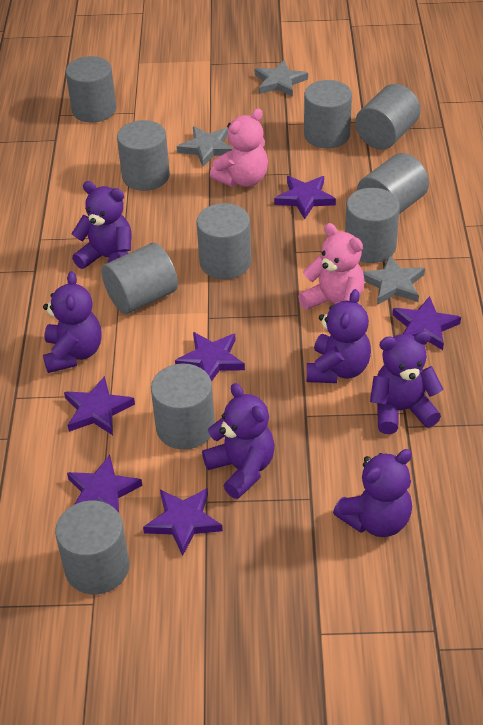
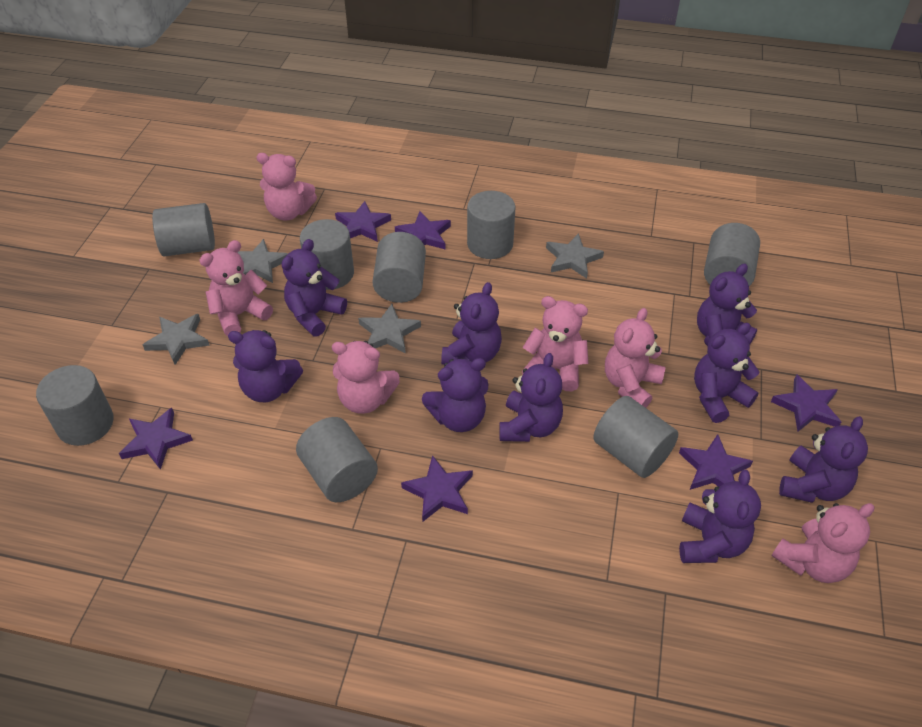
grey cylinder: [55,500,130,594] [66,56,116,122] [102,243,178,314] [117,120,170,191] [151,363,215,450] [196,203,251,279] [304,80,352,148] [345,188,400,263] [355,84,421,150] [357,153,429,214] = 10 -> [36,365,114,446] [152,203,215,256] [296,417,378,502] [300,219,354,290] [372,232,426,303] [467,191,516,259] [593,396,678,478] [704,223,760,286] = 8
grey star: [177,127,233,167] [255,60,308,97] [363,255,425,305] = 3 -> [143,314,210,365] [237,239,288,283] [358,304,421,354] [546,233,604,278] = 4
pink teddy bear: [210,108,268,187] [298,223,365,310] = 2 -> [199,240,273,336] [256,153,317,221] [332,341,400,414] [522,296,589,391] [605,308,666,408] [772,503,874,583] = 6
purple teddy bear: [43,271,102,373] [72,181,131,269] [202,383,275,499] [307,289,371,383] [333,449,412,537] [370,331,444,434] = 6 -> [228,330,303,402] [282,239,347,337] [422,358,488,432] [441,282,502,365] [499,353,563,442] [679,469,761,563] [694,323,759,423] [697,264,758,346] [779,416,868,503] = 9

